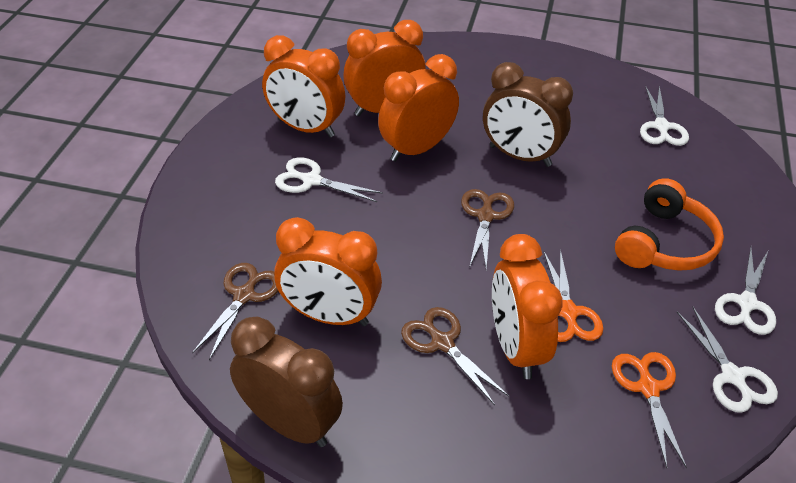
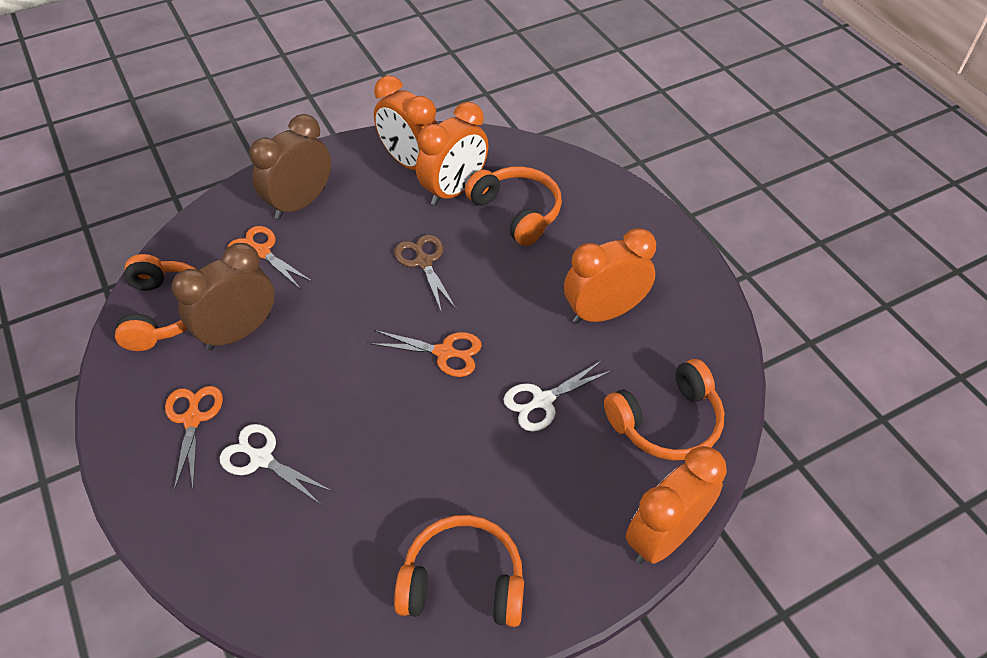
brown scissors: [192,263,278,360] [401,307,509,405] [461,189,514,269] = 3 -> [394,235,456,313] = 1
orange clock: [262,35,345,137] [274,217,382,326] [343,20,425,116] [378,54,459,162] [492,234,563,379] = 5 -> [374,75,438,170] [416,102,488,206] [564,228,656,324] [626,446,727,564] = 4
orange headphones: [615,178,724,271] = 1 -> [115,254,197,351] [394,515,524,627] [465,166,562,246] [604,359,725,460] = 4
orange scissors: [544,249,603,342] [612,352,687,469] = 2 -> [165,386,223,491] [228,226,313,289] [369,330,482,377] = 3
white scissors: [275,157,383,202] [640,86,689,146] [677,307,778,413] [715,248,776,335] = 4 -> [219,424,333,505] [503,360,613,432] = 2

